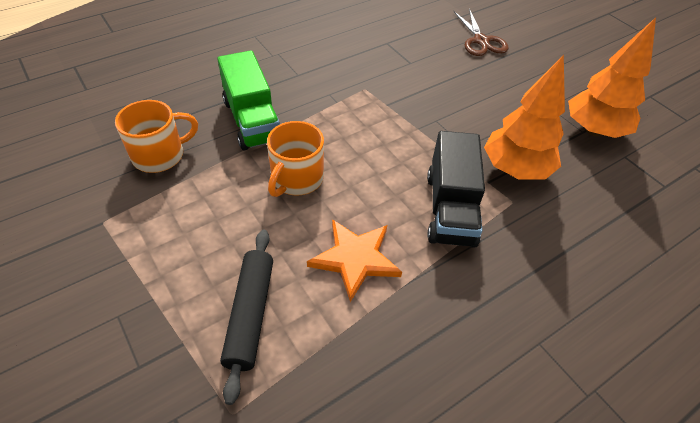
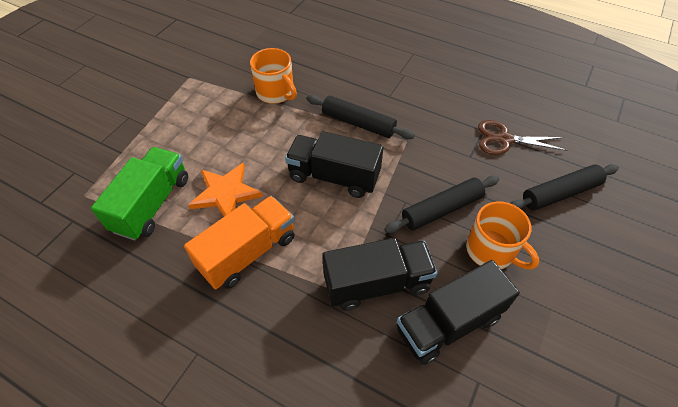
black rolling pin: [220,230,273,405] = 1 -> [306,95,415,139] [384,176,499,233] [510,164,619,210] = 3
black truck: [427,131,485,248] = 1 -> [285,131,383,198] [322,238,437,311] [397,260,520,365] = 3
orange tree: [484,55,565,179] [568,18,656,138] = 2 -> none = 0
orange truck: none = 0 -> [184,196,295,289] = 1

